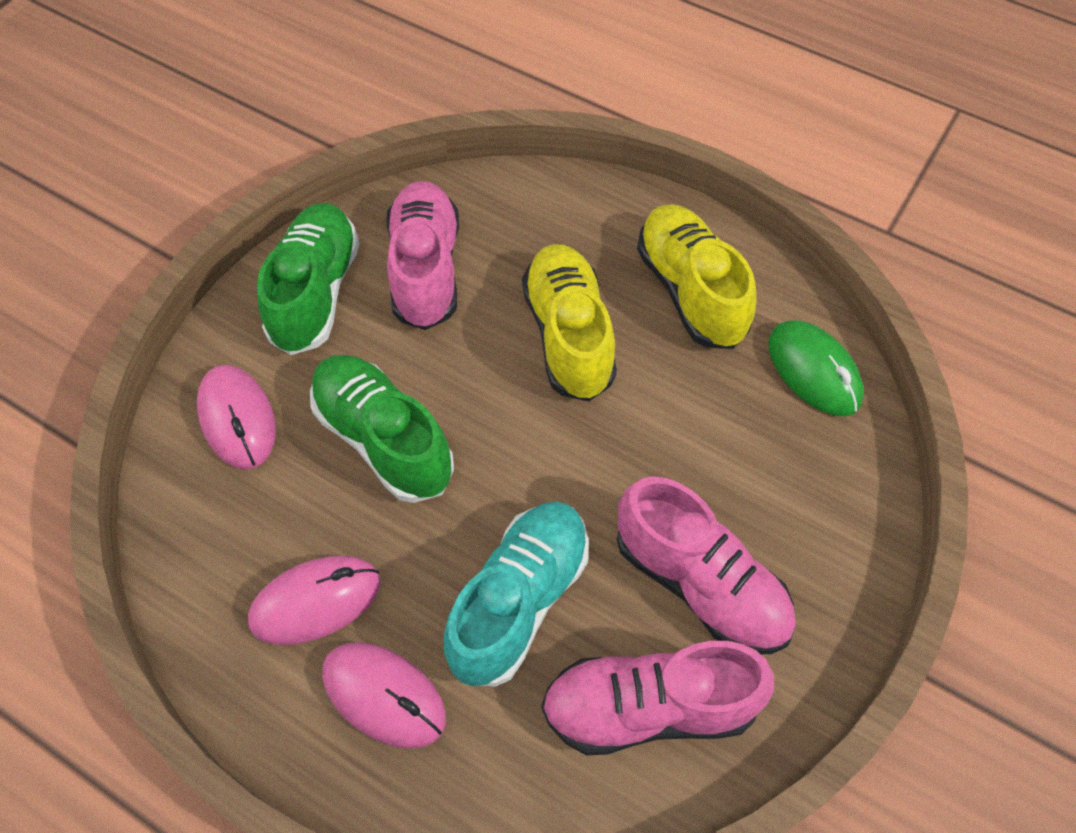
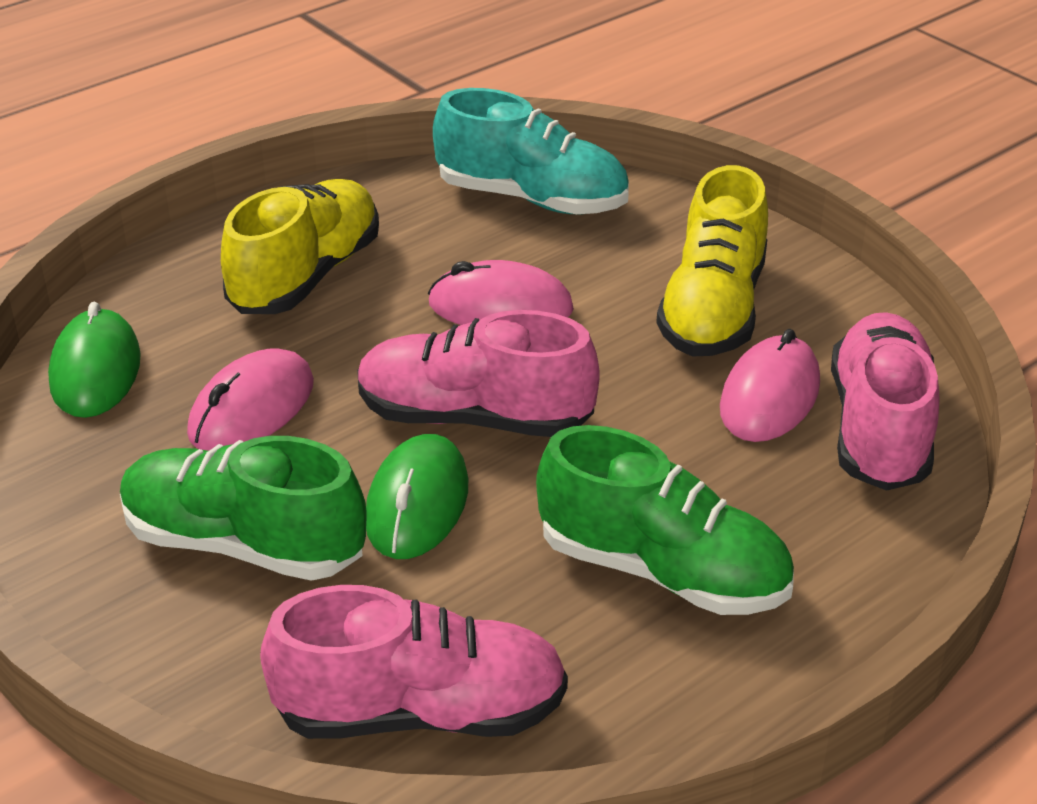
green mouse: [769,320,864,416] = 1 -> [48,302,141,418] [366,434,468,559] = 2

